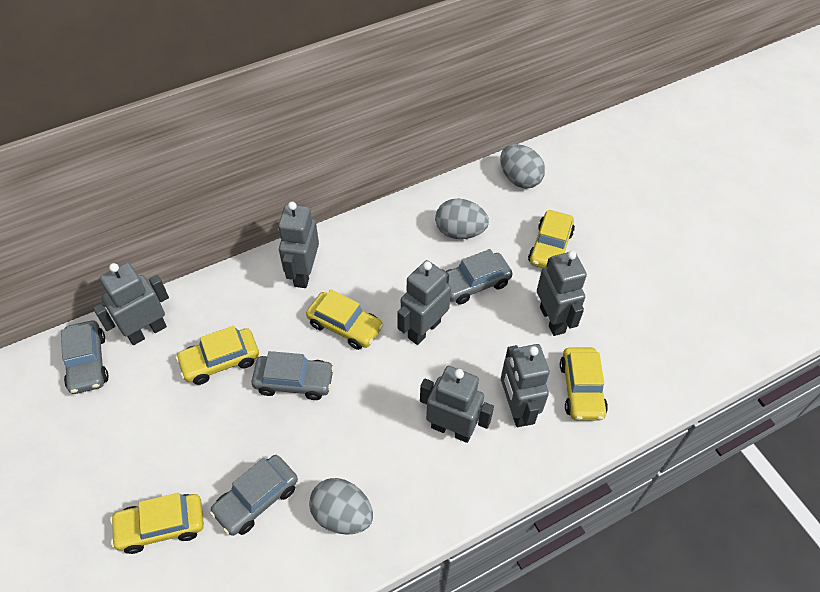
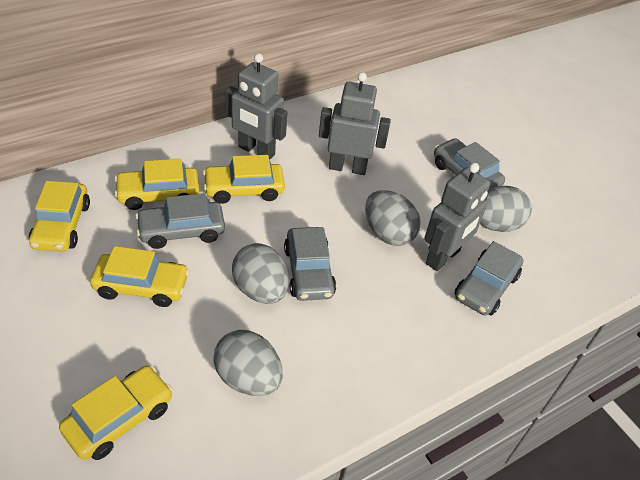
grey egg: [309,478,373,535] [435,198,489,239] [500,144,545,188] = 3 -> [213,330,283,396] [232,243,289,304] [365,190,420,246] [480,186,532,232] = 4
grey robot: [93,263,169,345] [278,202,319,288] [397,260,451,345] [420,366,494,443] [501,344,550,427] [537,251,587,336] = 6 -> [225,53,287,160] [319,72,391,175] [424,163,490,271] = 3

